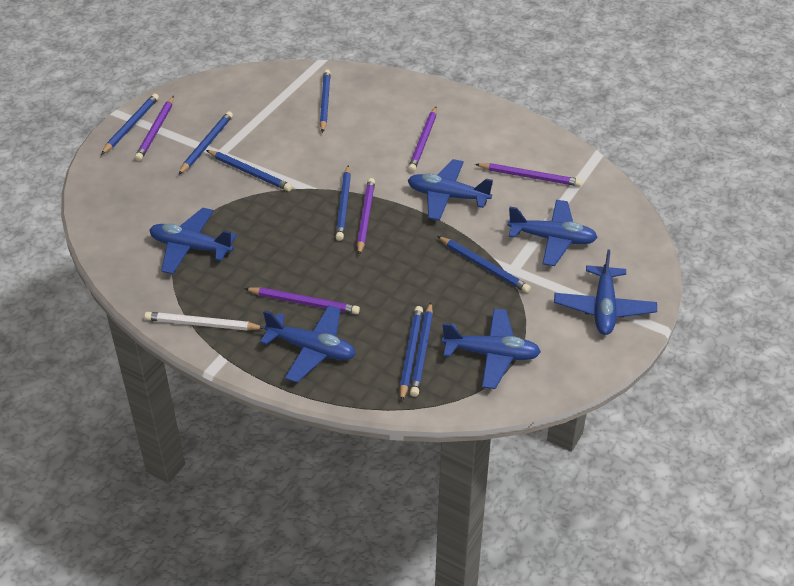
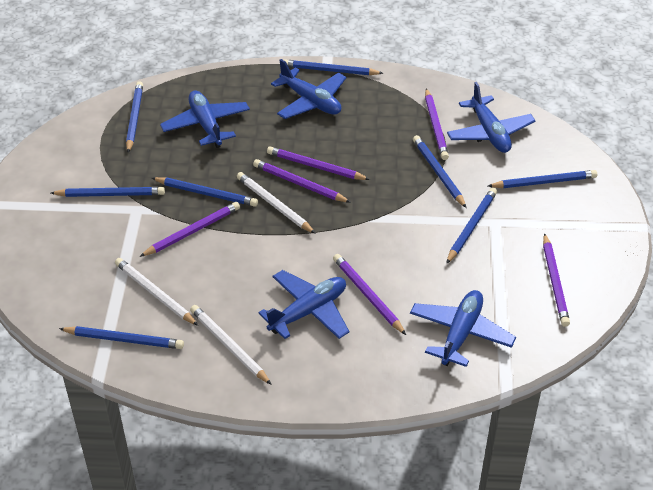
blue plane: [150,208,237,274] [260,305,356,383] [408,159,493,221] [442,308,541,389] [507,200,598,266] [554,249,657,335] = 6 -> [160,90,250,148] [258,270,349,339] [271,59,346,119] [410,290,516,367] [447,82,535,153] = 5
purple pencil: [135,96,174,161] [244,287,360,314] [357,178,375,255] [408,107,437,172] [475,163,582,187] = 5 -> [139,202,240,257] [253,159,351,203] [267,146,370,180] [333,254,406,335] [425,88,449,160] [543,233,570,327] = 6
white pencil: [144,312,265,331] = 1 -> [115,258,198,326] [190,305,272,385] [237,172,316,234] = 3

